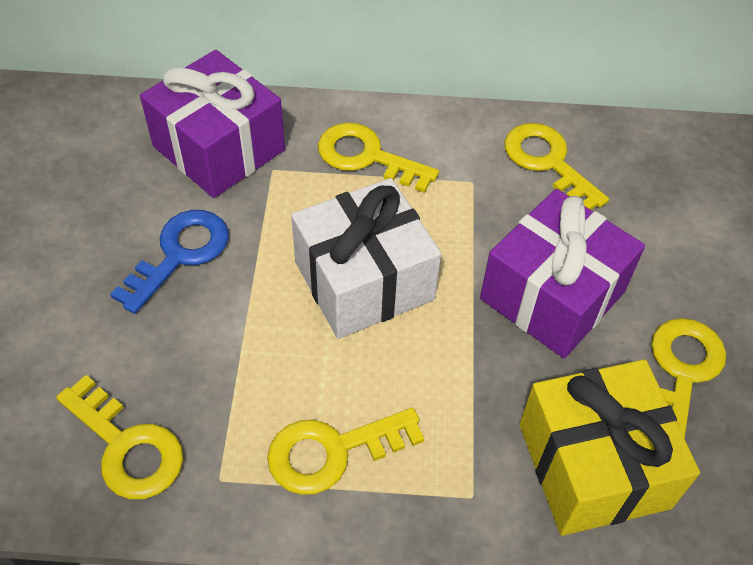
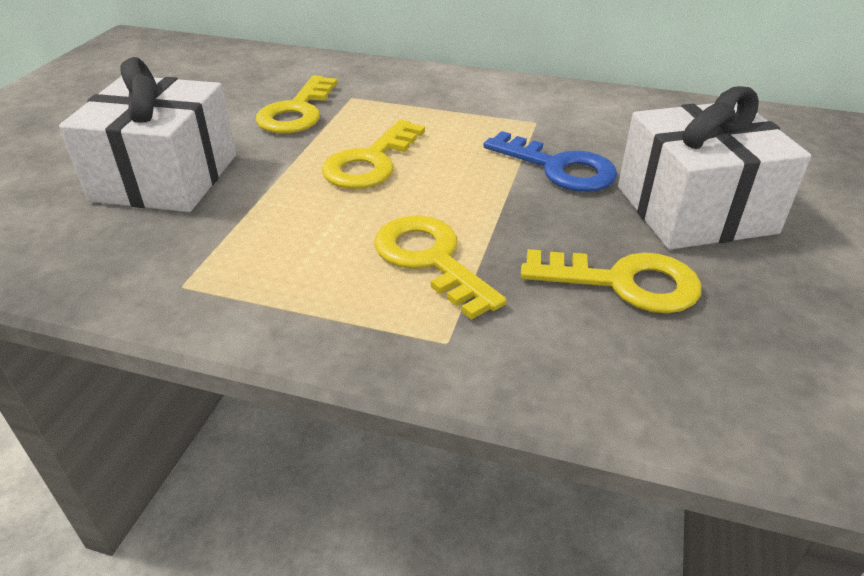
purple gift: [140,50,285,198] [480,189,645,358] = 2 -> none = 0
white gift: [291,178,441,339] = 1 -> [59,57,236,212] [618,86,811,250] = 2
yellow gift: [519,359,700,536] = 1 -> none = 0
yellow key: [56,375,183,499] [267,408,425,495] [318,122,439,193] [504,123,609,210] [651,318,726,439] = 5 -> [256,75,338,134] [321,120,425,189] [374,215,507,320] [521,249,701,314] = 4

